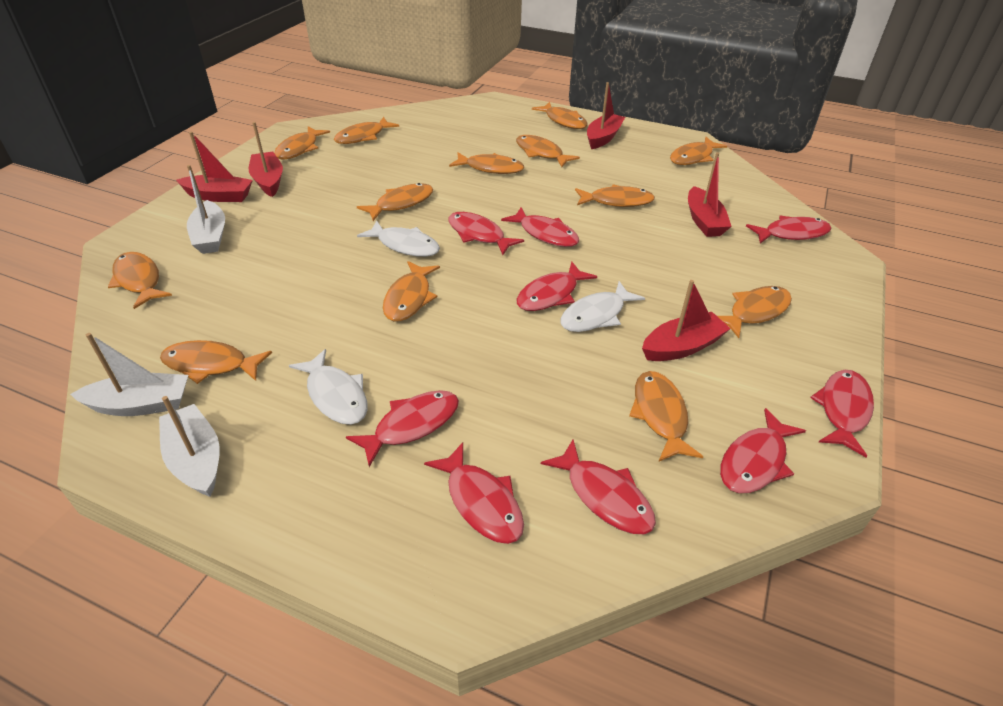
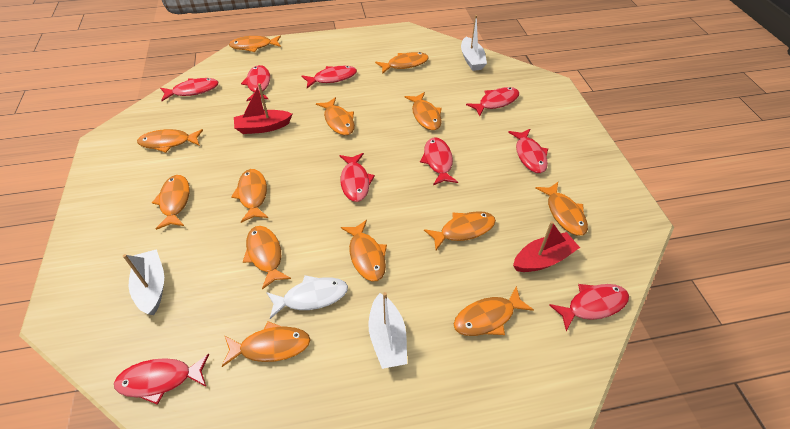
red boat: [176,132,253,202] [249,122,283,197] [587,82,625,149] [642,280,731,361] [688,152,732,237] = 5 -> [234,83,292,134] [513,221,580,272] = 2
white fish: [289,349,368,425] [357,220,440,257] [560,281,645,332] = 3 -> [266,275,348,319] = 1

